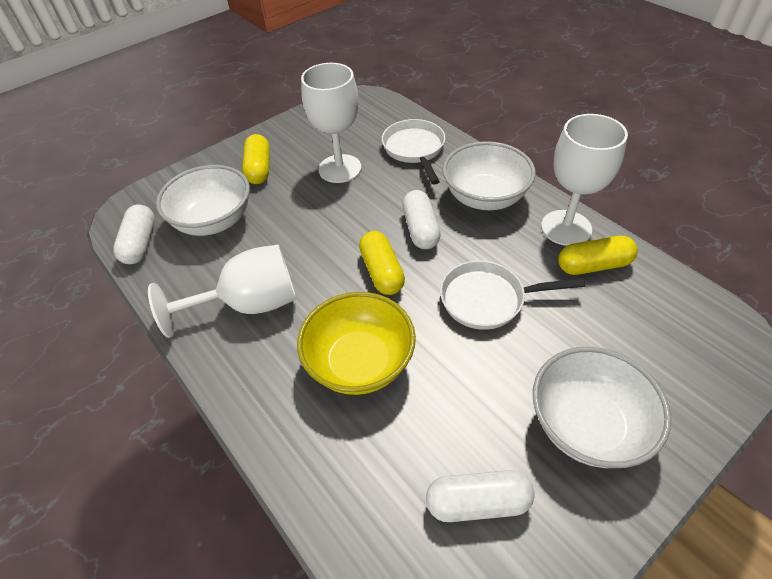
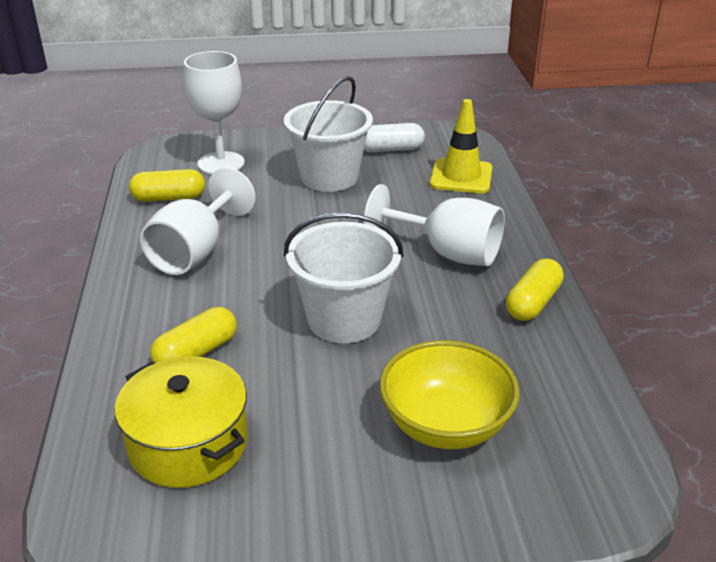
white bowl: [156,165,250,236] [443,141,536,210] [533,347,671,468] = 3 -> none = 0
white bucket: none = 0 -> [284,76,373,192] [284,212,404,343] = 2
white capsule: [113,204,155,264] [402,190,441,249] [426,470,535,522] = 3 -> [364,123,425,152] = 1
white pan: [382,119,445,184] [440,261,585,330] = 2 -> none = 0
yellow pot: none = 0 -> [114,356,248,488] = 1
yellow traffic cone: none = 0 -> [430,99,492,193] = 1

